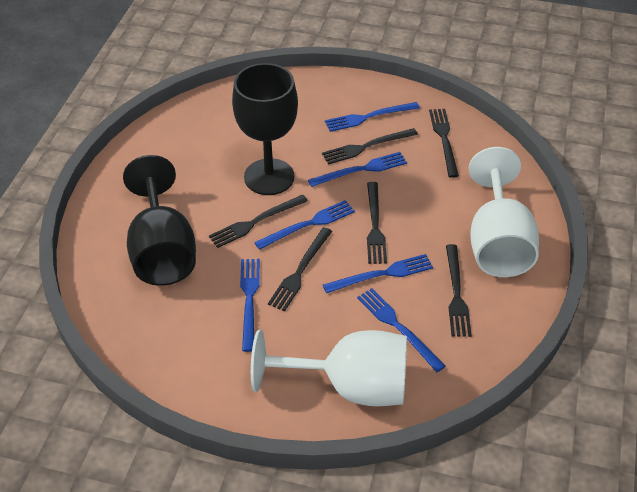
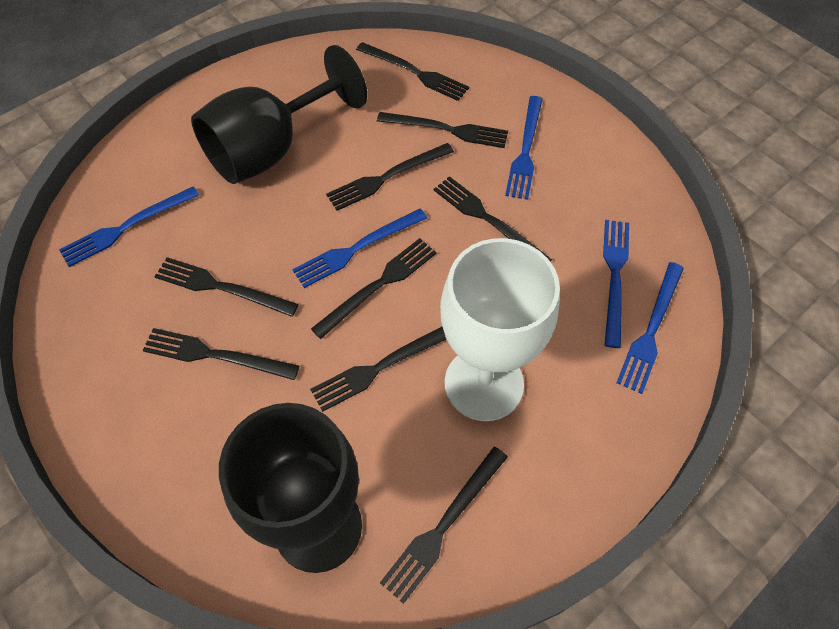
black fork: [209,195,308,248] [268,227,332,311] [322,128,418,165] [367,182,387,264] [429,109,459,178] [446,244,472,337] = 6 -> [142,328,299,380] [154,257,298,317] [310,327,447,412] [311,238,436,339] [326,143,454,211] [356,42,469,101] [377,112,508,148] [380,447,508,604] [434,176,552,262] = 9
blue fork: [240,259,260,352] [254,200,355,250] [308,152,407,187] [323,254,433,293] [325,102,420,132] [357,288,446,372] = 6 -> [59,186,199,267] [292,208,427,288] [505,96,543,200] [603,220,629,348] [616,262,684,394] = 5
white goblet: [251,330,407,406] [469,147,539,277] = 2 -> [440,238,560,421] = 1

